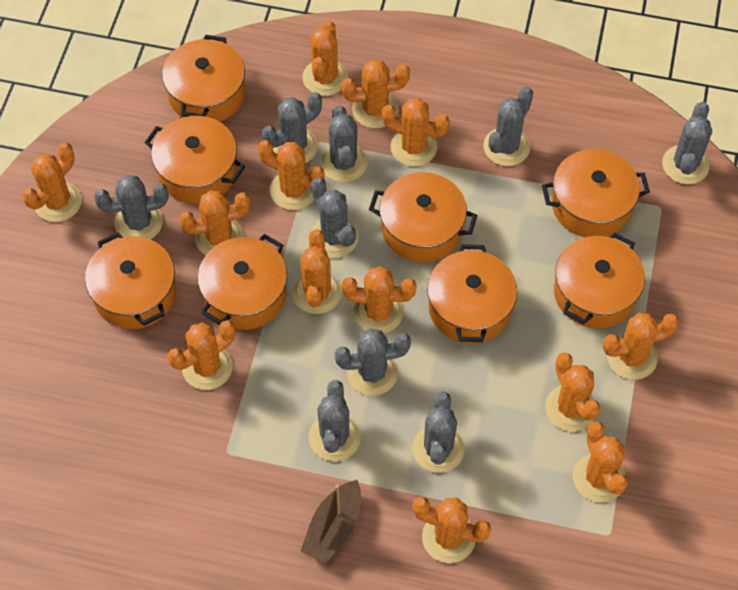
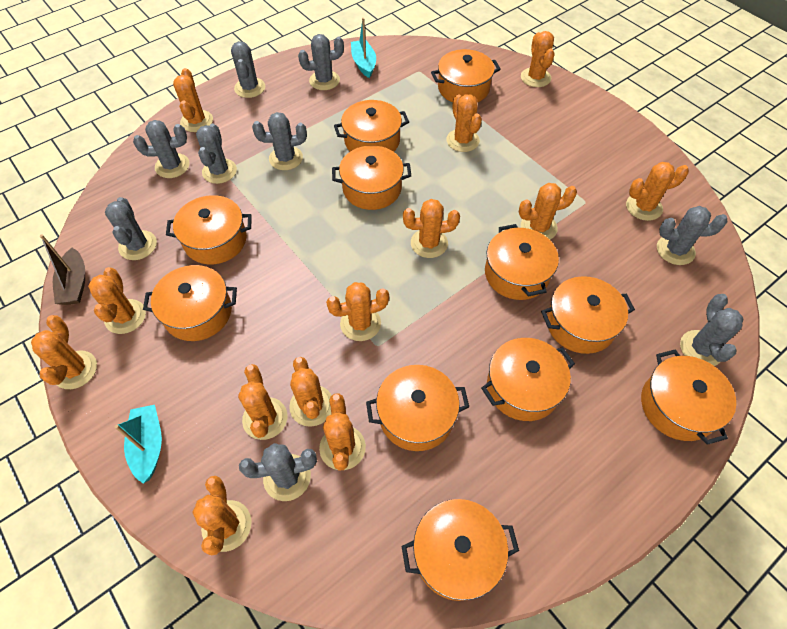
orange pot: [85,232,176,329] [144,116,245,204] [162,35,245,122] [198,234,287,330] [369,172,477,262] [427,244,517,343] [542,149,650,237] [554,232,645,328] = 8 -> [143,265,237,341] [166,195,252,264] [332,145,411,210] [334,100,409,152] [366,365,469,451] [401,499,519,601] [431,49,501,103] [481,338,575,421] [485,224,559,300] [541,276,635,354] [641,349,736,445] = 11
turquoise boat: none = 0 -> [114,405,162,484] [351,18,376,78] = 2

